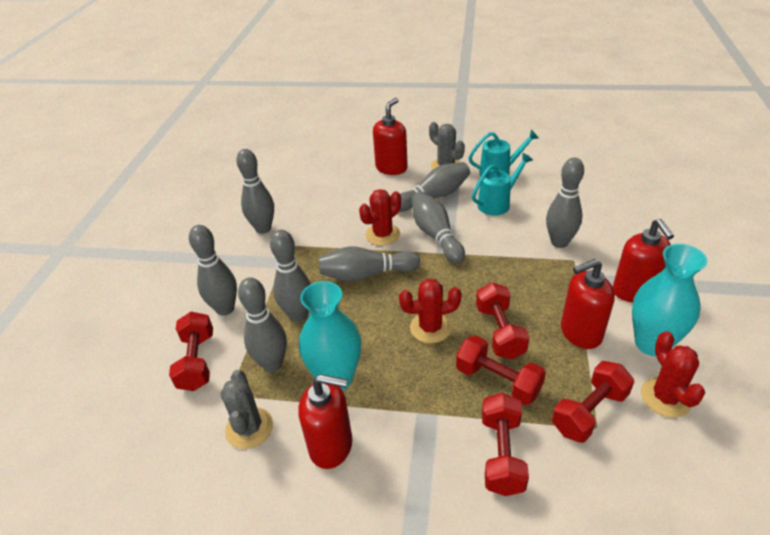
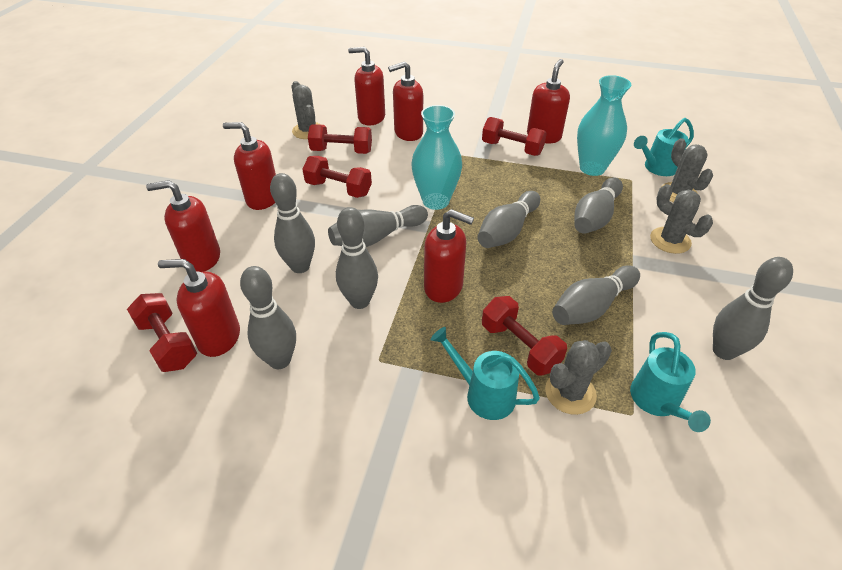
grey cactus: [221,370,273,449] [429,122,465,170] = 2 -> [292,81,321,139] [545,340,612,415] [650,184,713,254] [662,138,713,203] = 4
red cactus: [359,189,401,246] [399,279,462,343] [641,331,705,418] = 3 -> none = 0
red soap dispenser: [298,374,352,469] [373,98,408,175] [561,259,615,349] [613,219,674,302] = 4 -> [146,180,220,272] [158,259,240,357] [223,122,276,210] [348,47,385,125] [388,61,423,141] [424,209,474,303] [527,59,570,143] = 7
turquoise watering can: [469,129,539,176] [472,153,533,215] = 2 -> [431,327,540,420] [630,332,711,432] [634,118,694,176] = 3

